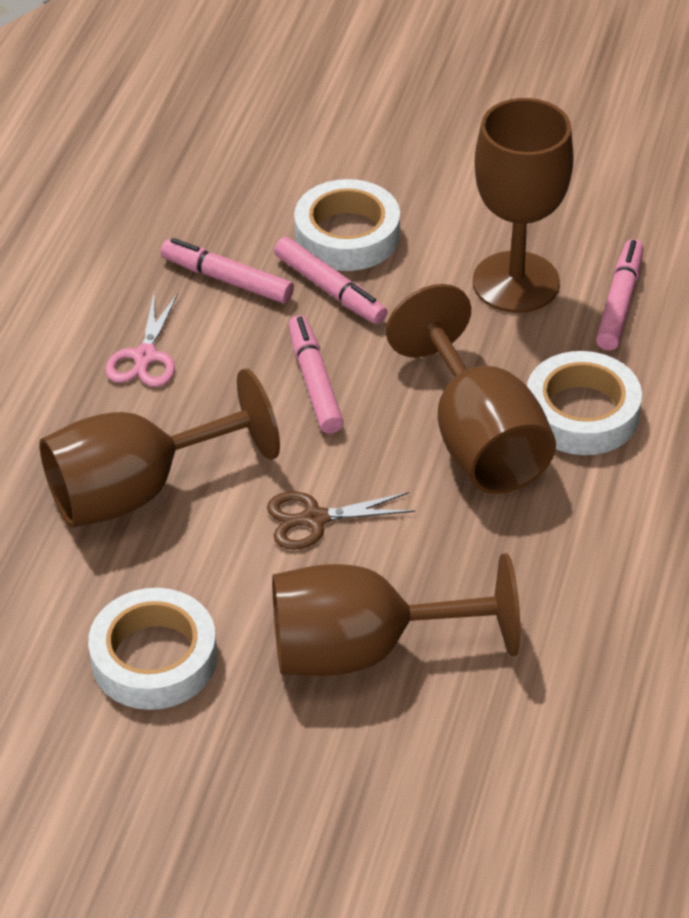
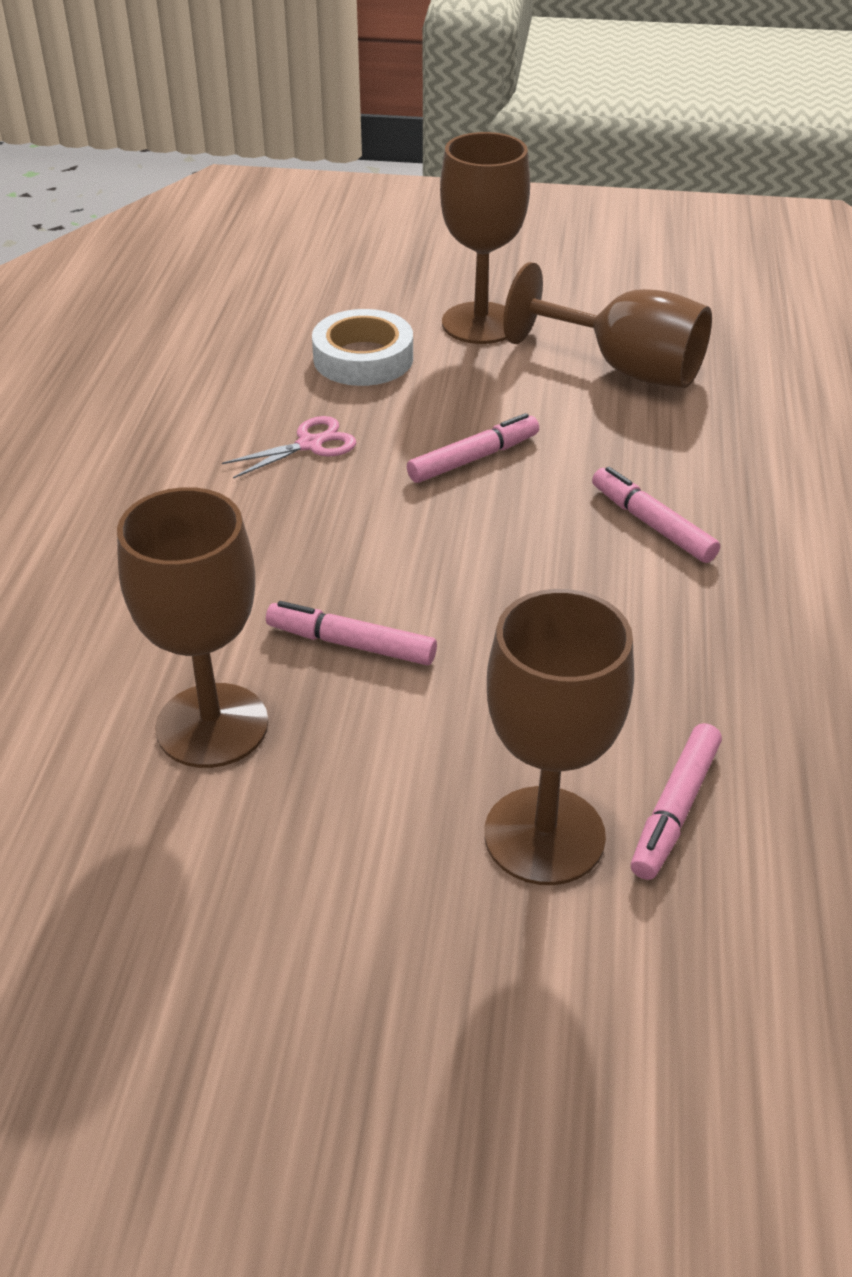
brown scissors: [267,492,415,550] = 1 -> none = 0
white tape: [88,588,217,710] [294,179,400,271] [527,351,642,455] = 3 -> [312,309,413,386] = 1

